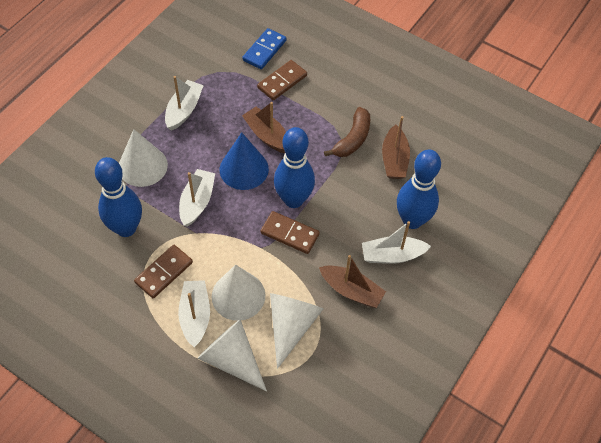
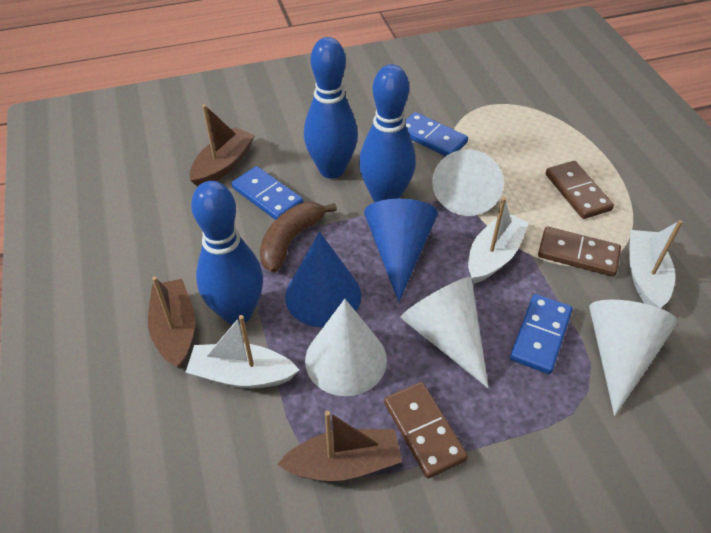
blue cone: [220,132,269,190] = 1 -> [285,232,361,327] [364,199,438,302] = 2
blue domino: [242,28,286,69] = 1 -> [231,166,303,220] [405,112,468,156] [510,294,573,374] = 3
white boat: [165,76,204,131] [178,280,210,347] [179,169,215,227] [362,221,431,264] = 4 -> [185,315,299,388] [468,197,529,283] [629,220,683,308] = 3

